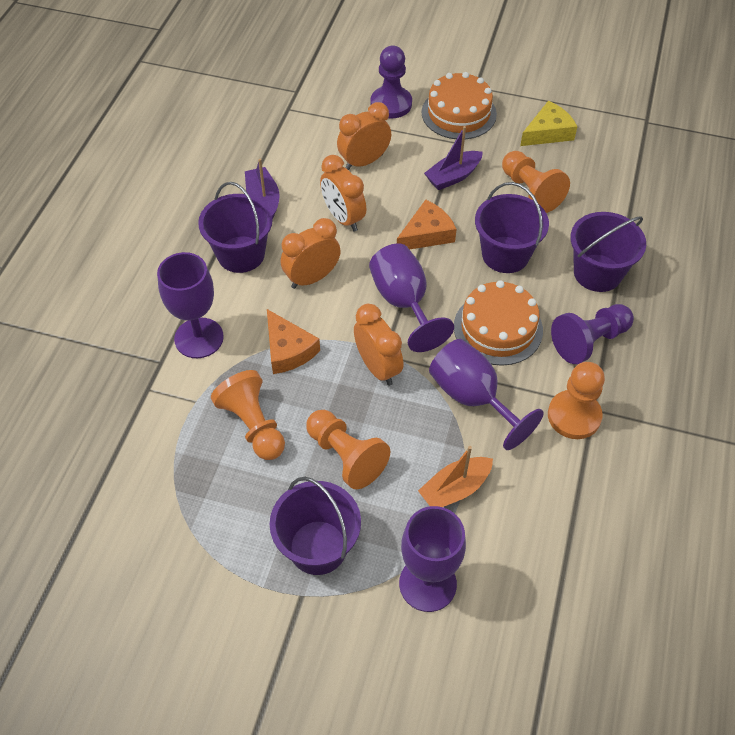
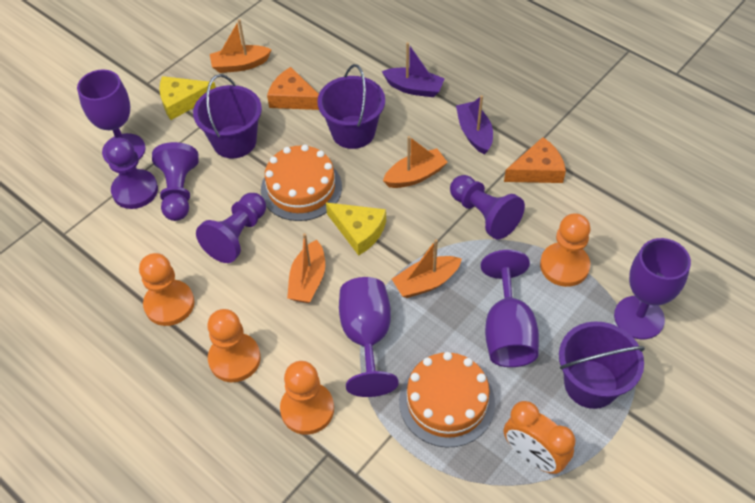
orange boat: [418,446,493,507] = 1 -> [210,19,272,73] [287,233,325,303] [383,136,448,188] [392,239,462,298] = 4
orange clock: [281,218,341,289] [320,155,366,232] [337,102,391,170] [354,304,404,386] = 4 -> [504,401,575,474] = 1
purple bucket: [198,182,273,273] [270,477,361,575] [475,182,549,273] [571,212,646,292] = 4 -> [193,74,262,158] [317,64,385,149] [559,321,645,409] = 3
purple pawn: [371,46,412,118] [551,304,634,364] = 2 -> [105,138,158,209] [152,142,199,221] [196,193,266,263] [450,175,525,239] = 4
yellow cheese: [520,101,578,146] = 1 -> [159,76,216,120] [326,202,386,256] = 2

